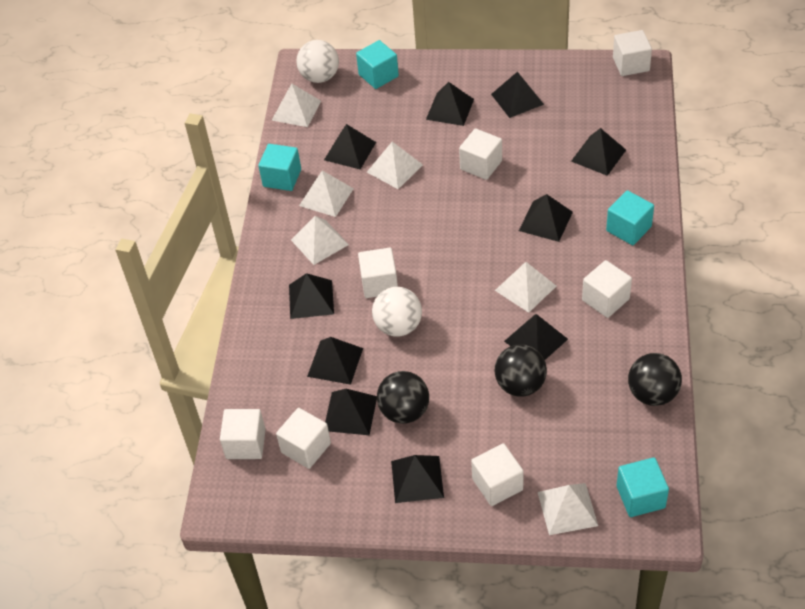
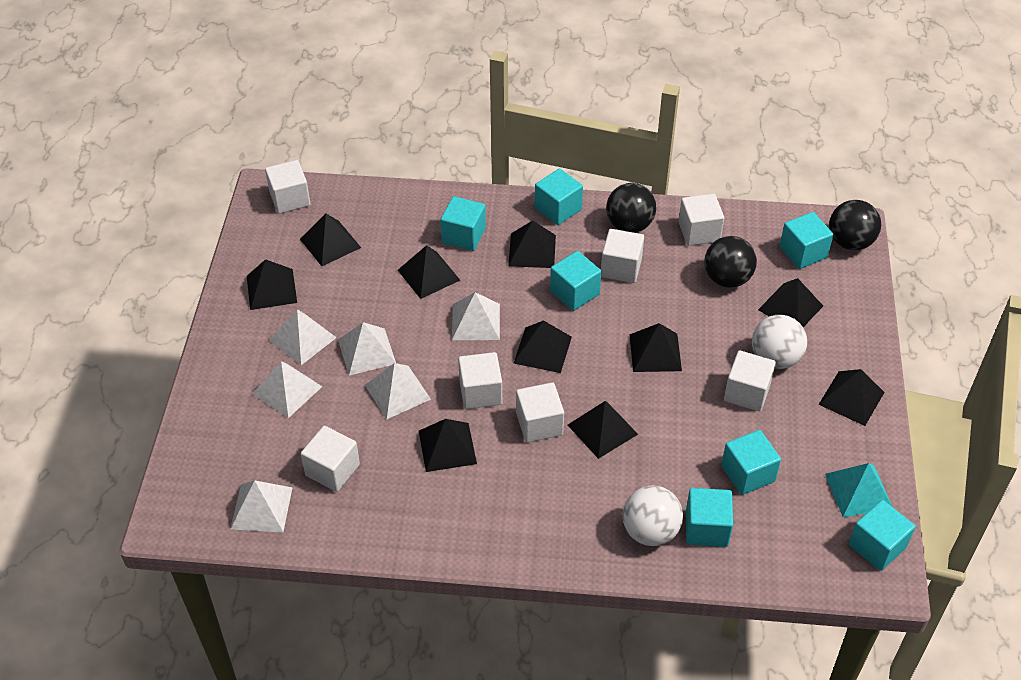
turquoise cube: [258,144,301,191] [356,40,399,89] [606,190,654,245] [616,457,669,517] = 4 -> [440,196,486,251] [535,168,583,225] [550,251,601,311] [686,488,733,547] [721,430,781,495] [780,212,834,269] [849,500,915,571] = 7
turquoise pyramid: none = 0 -> [825,463,892,517] = 1

